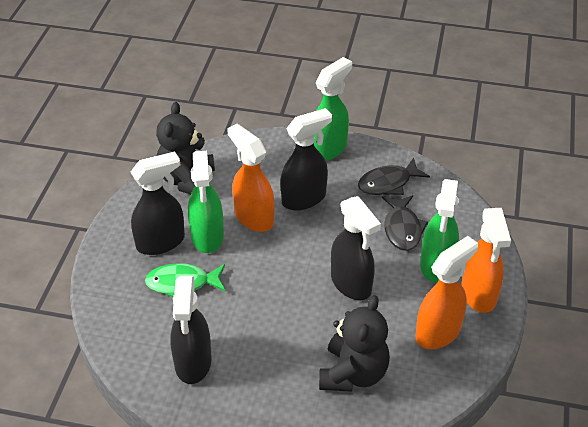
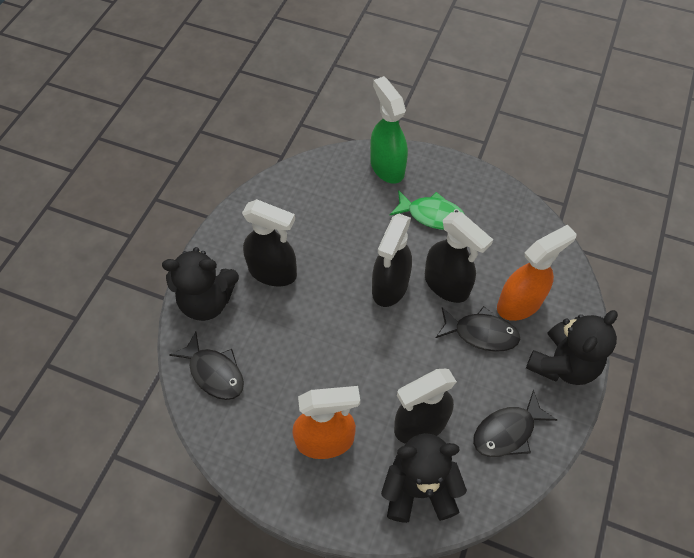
black fish: [358,158,430,195] [382,195,428,251] = 2 -> [169,332,244,400] [436,306,520,352] [473,390,557,457] = 3
black teddy bear: [156,102,215,194] [319,295,390,392] = 2 -> [162,247,239,321] [381,433,467,523] [526,310,618,385] = 3
green spray bottle: [188,151,224,253] [314,57,352,161] [420,179,459,283] = 3 -> [370,76,408,184] = 1
orange spray bottle: [227,124,275,232] [416,236,478,349] [461,208,511,313] = 3 -> [292,386,360,459] [497,224,577,321] = 2

